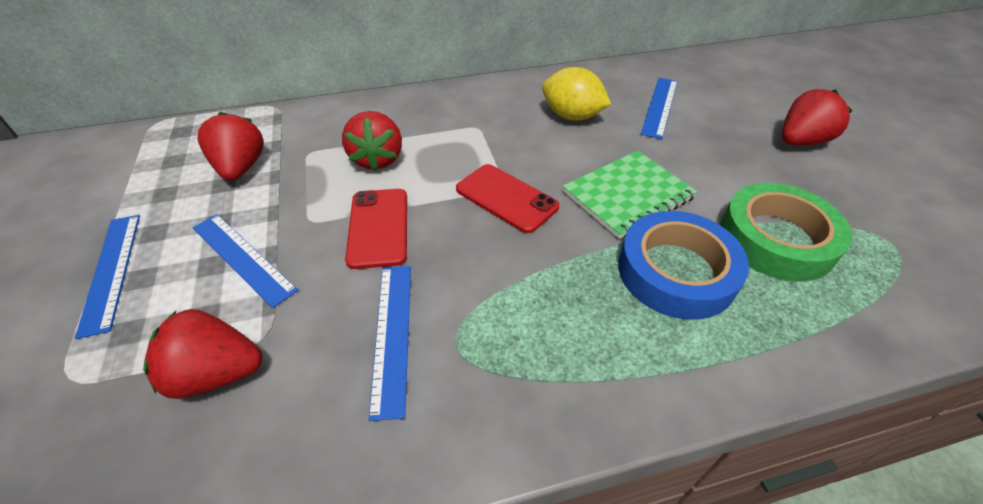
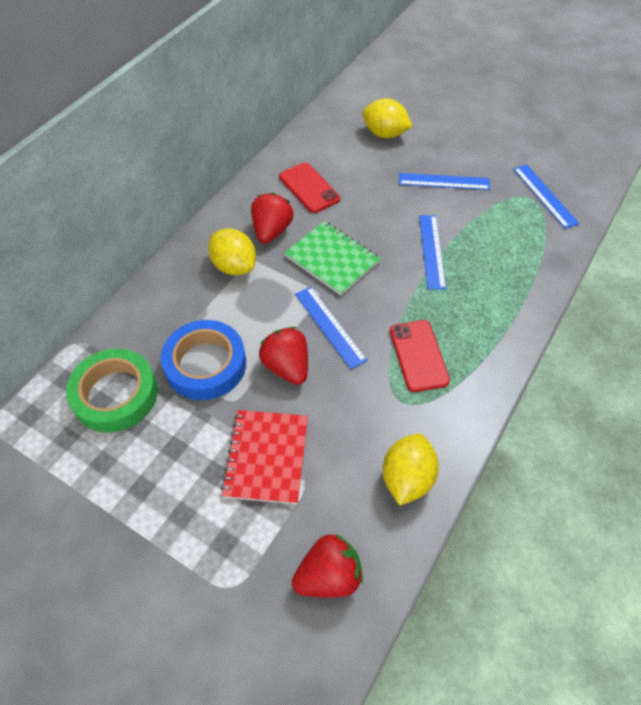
red notebook: none = 0 -> [221,410,308,504] = 1
red strawberry: [143,309,262,399] [197,112,264,181] [342,111,402,171] [782,89,853,146] = 4 -> [251,193,294,243] [259,327,308,385] [292,533,363,597] = 3
yellow lemon: [542,67,611,121] = 1 -> [208,228,256,275] [362,98,412,138] [383,434,439,506] = 3

